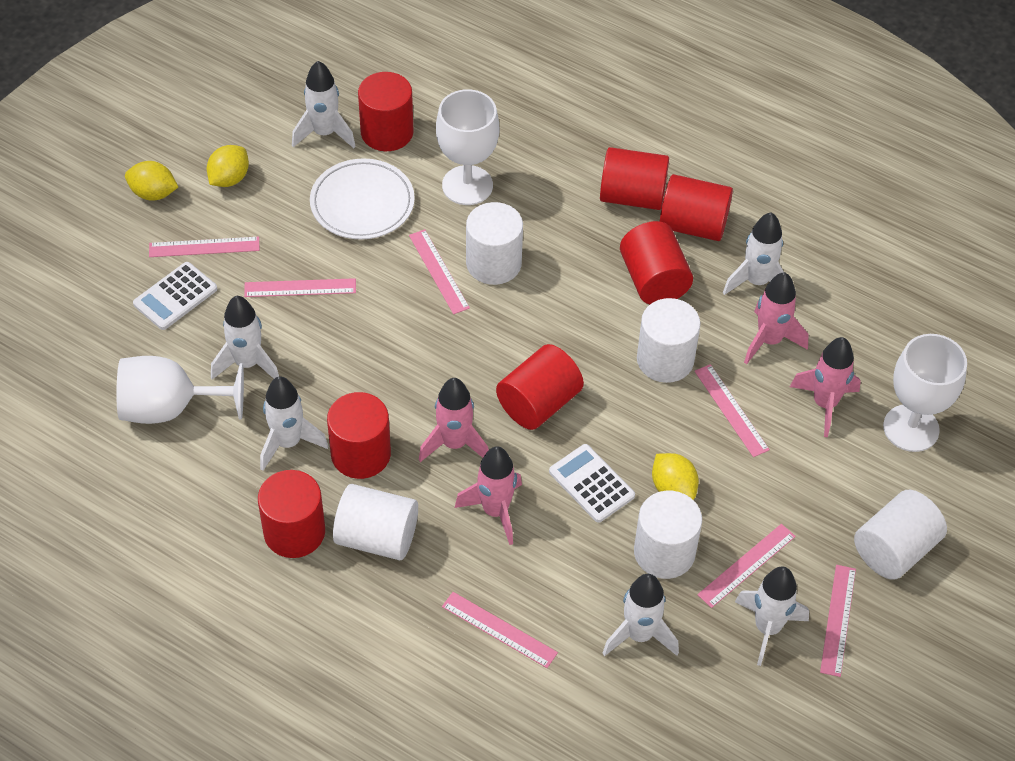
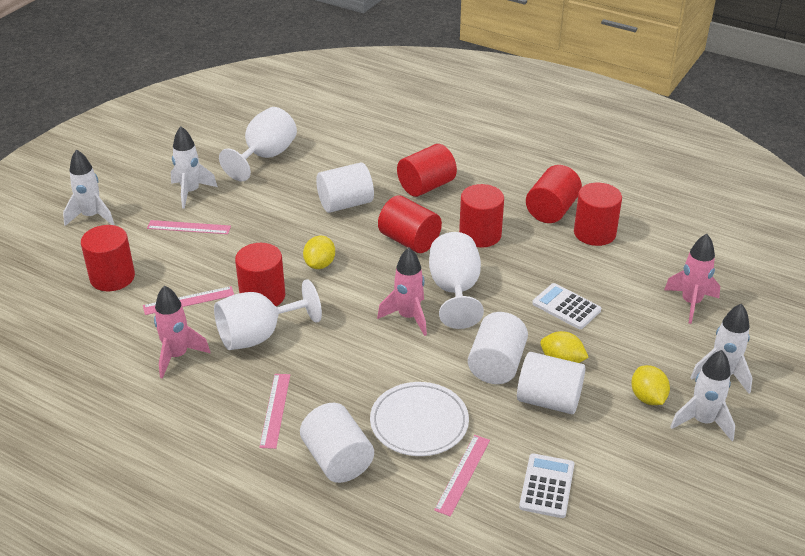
pink rocket: [419,378,489,462] [455,446,522,545] [744,272,808,364] [790,337,861,437] = 4 -> [154,285,210,379] [377,248,427,336] [664,234,720,324] = 3
pink ruler: [149,237,259,257] [244,278,356,297] [409,229,470,314] [442,592,558,668] [695,364,770,457] [697,524,796,608] [820,565,856,677] = 7 -> [143,286,234,315] [147,220,231,234] [259,374,290,449] [434,435,490,517] = 4
white cylinder: [333,484,418,560] [466,202,523,285] [634,491,702,579] [637,298,701,383] [854,490,947,580] = 5 -> [300,403,374,483] [316,162,374,213] [468,312,528,384] [517,352,585,414] = 4
white rocket: [211,296,279,379] [260,377,328,471] [292,61,356,148] [602,574,679,656] [723,212,784,295] [735,567,809,666] = 6 -> [63,149,114,226] [171,126,218,209] [670,350,735,441] [690,303,753,394] = 4

